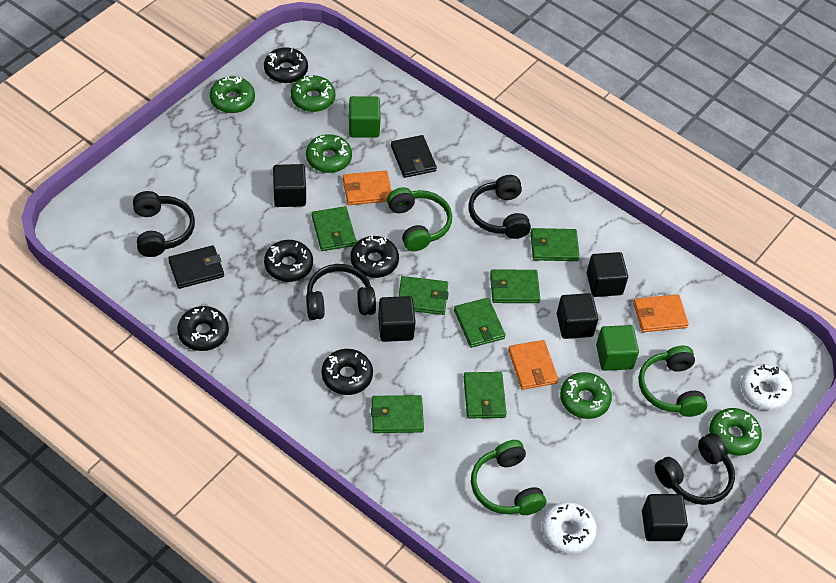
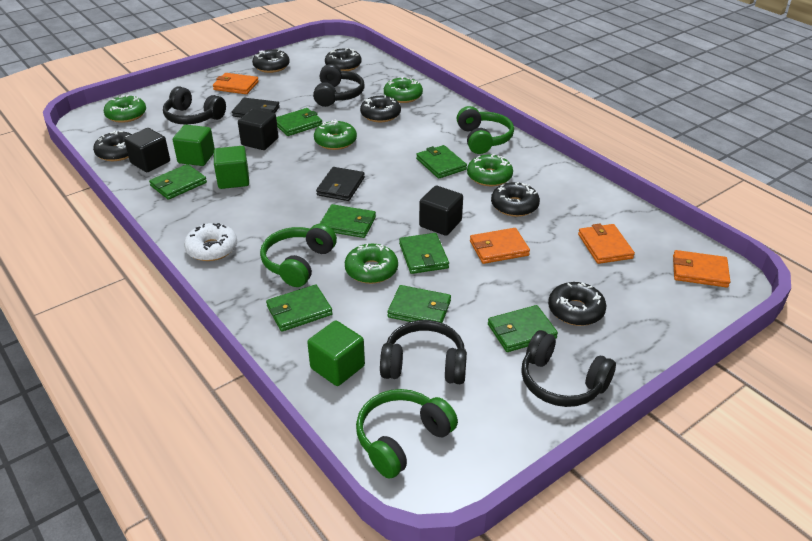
black cube: [273,164,306,207] [378,296,416,342] [557,293,599,339] [587,252,628,297] [642,494,688,541] = 5 -> [124,128,170,172] [238,109,279,150] [419,186,463,236] = 3
black donut: [177,306,229,351] [264,47,308,83] [264,240,313,282] [321,349,373,395] [350,236,399,278] = 5 -> [93,131,132,161] [252,49,290,73] [325,48,362,71] [360,95,401,122] [491,182,540,217] [548,282,606,326] = 6
green cube: [349,96,381,138] [596,325,639,371] = 2 -> [173,125,215,166] [214,146,249,189] [307,320,365,386] = 3
green wallet: [312,206,356,251] [371,395,424,433] [398,276,449,315] [454,298,506,348] [463,372,507,418] [490,270,540,303] [531,228,580,261] = 7 -> [149,164,207,200] [266,284,333,332] [276,108,322,136] [320,204,376,238] [387,285,451,323] [399,233,449,274] [416,145,467,179] [488,305,558,352] = 8
orange wallet: [343,170,392,205] [508,340,558,390] [633,294,689,332] = 3 -> [213,73,259,94] [470,228,530,264] [578,223,635,264] [673,250,730,287] = 4
white donut: [542,502,597,554] [741,364,792,410] = 2 -> [184,223,237,261] = 1

